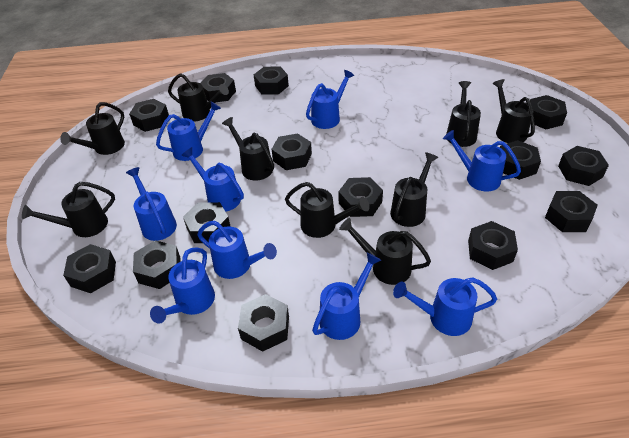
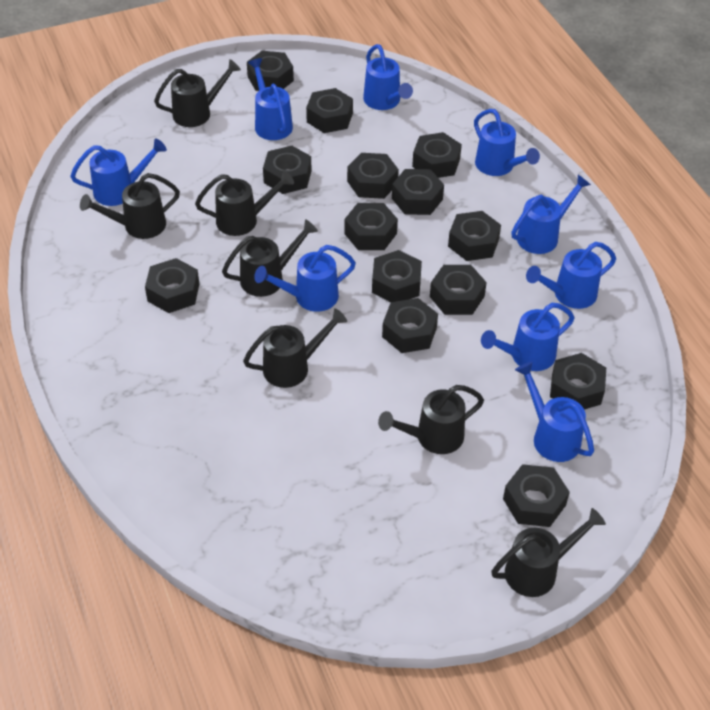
black watering can: [22,182,115,237] [60,102,125,155] [168,73,229,121] [222,117,274,181] [285,182,370,238] [339,218,431,285] [390,152,438,227] [446,81,481,147] [492,79,535,143] = 9 -> [80,173,180,239] [154,59,241,127] [195,171,294,236] [222,219,318,297] [243,308,347,388] [378,385,484,454] [491,508,606,597] = 7

